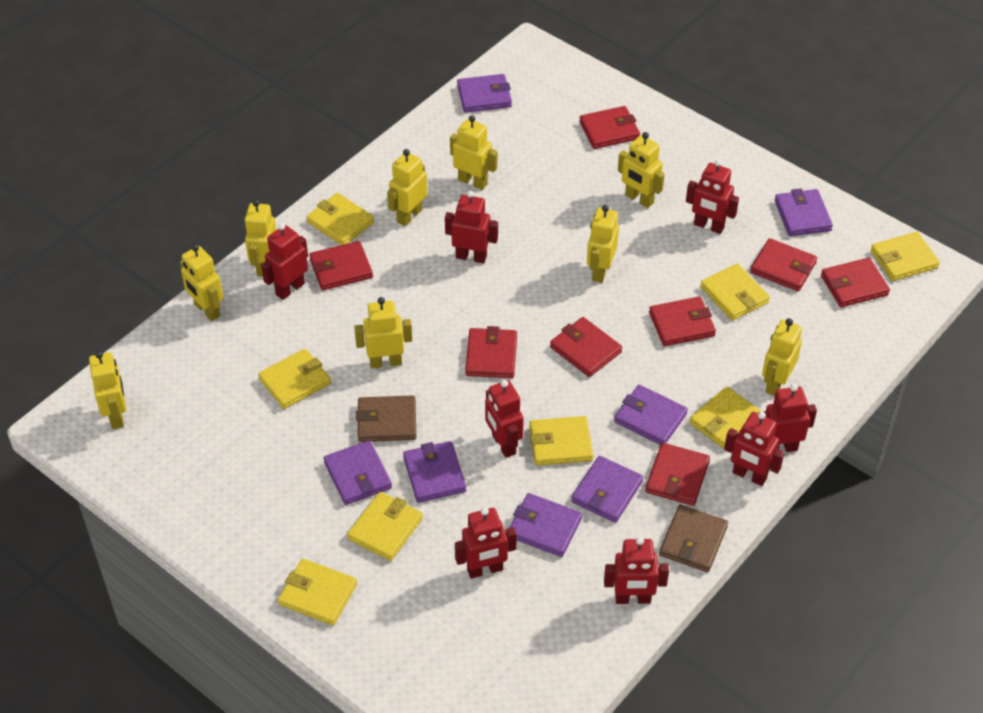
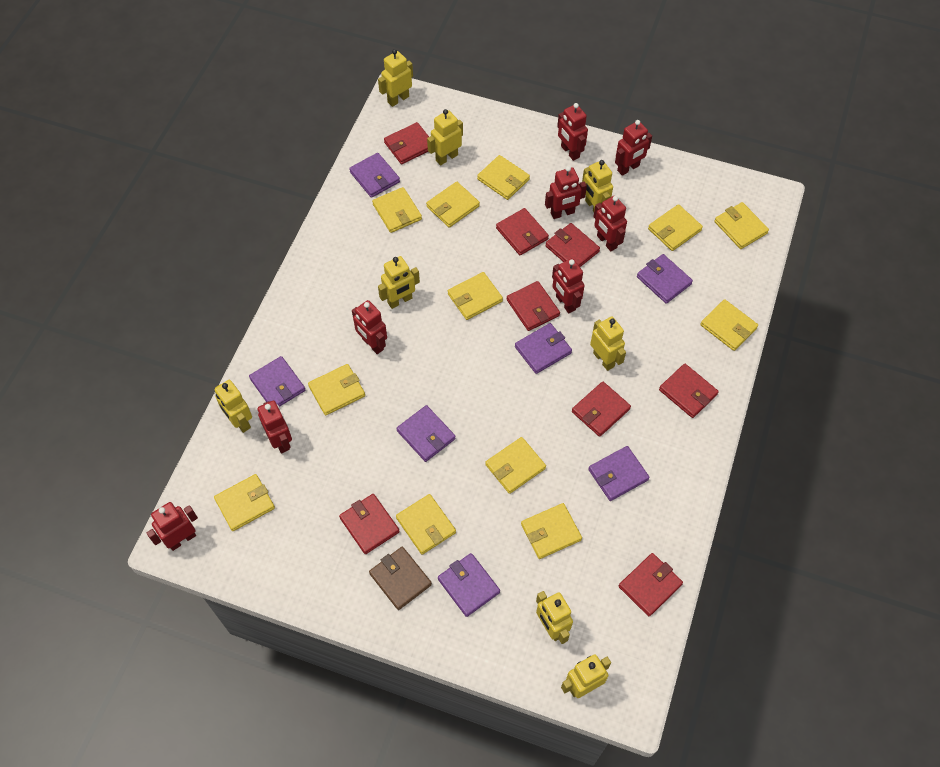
brown wallet: [356,395,416,442] [659,505,728,572] = 2 -> [369,547,432,610] = 1
yellow robot: [89,351,126,429] [180,244,223,321] [244,199,276,277] [354,297,412,369] [387,149,427,226] [450,115,497,190] [587,205,619,283] [618,132,664,208] [762,318,802,396] = 9 -> [215,380,252,433] [378,49,413,107] [378,256,420,309] [427,109,463,166] [536,591,573,644] [561,654,611,698] [582,160,613,212] [590,316,626,371] = 8
yellow wallet: [258,349,331,409] [278,559,357,625] [306,193,374,245] [347,492,423,561] [529,416,593,465] [690,387,762,449] [700,264,770,320] [870,232,940,281] = 8 -> [214,474,275,531] [308,364,365,415] [372,187,422,233] [396,494,456,555] [426,181,480,228] [448,272,503,320] [477,155,530,200] [485,437,546,494] [521,503,582,559] [648,204,703,251] [700,299,758,351] [714,202,769,249] = 12

